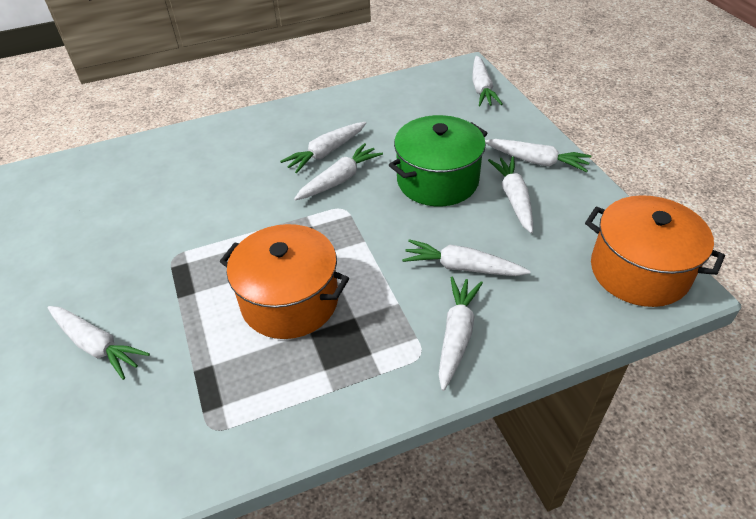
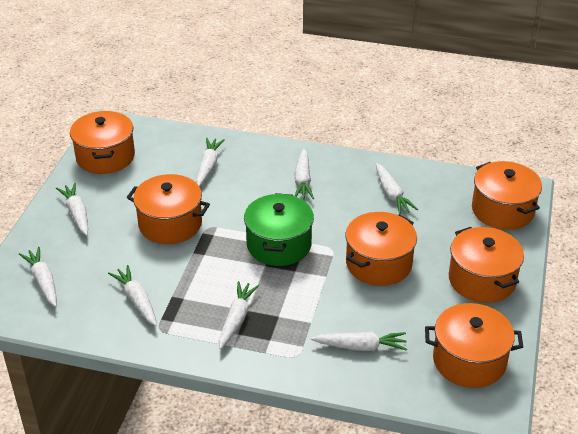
orange pot: [220,224,349,339] [585,195,725,307] = 2 -> [70,111,135,174] [127,174,210,244] [345,212,417,286] [425,303,523,388] [449,227,524,303] [472,161,542,230] = 6

